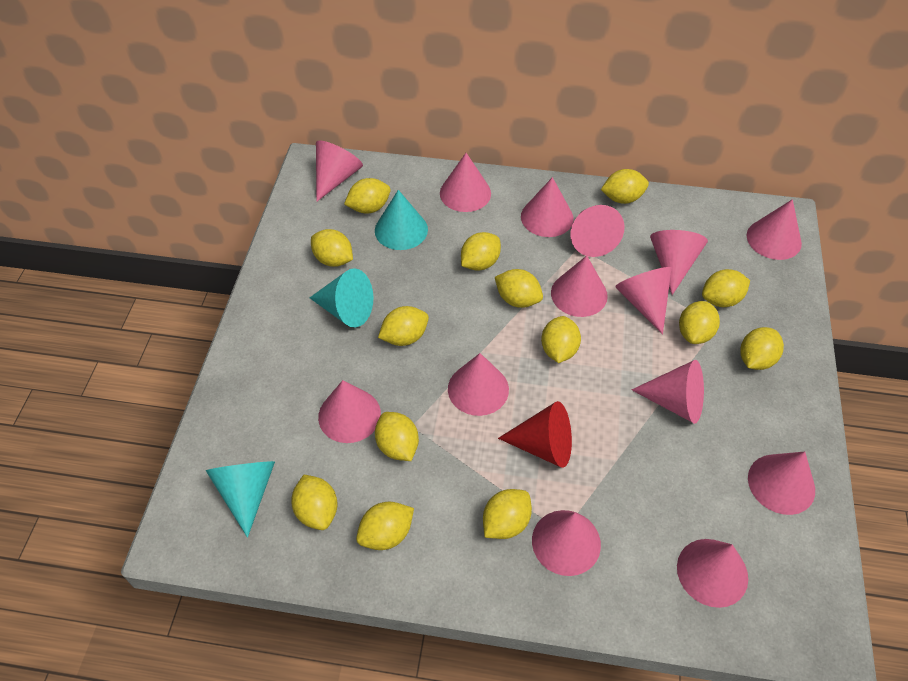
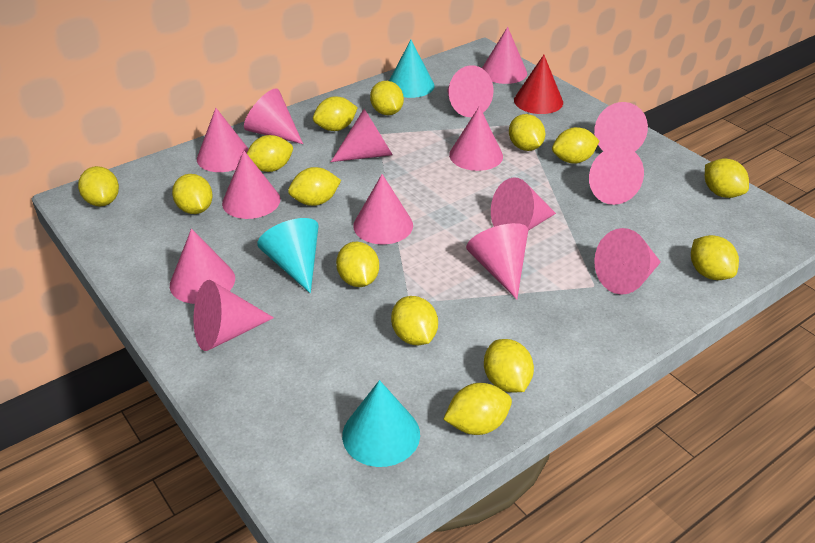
pink cone: [316,141,363,202] [318,380,381,443] [440,153,491,212] [448,353,509,416] [521,177,574,237] [532,510,601,576] [551,255,608,317] [571,205,624,257] [615,267,672,335] [632,360,704,424] [650,230,708,295] [677,539,748,608] [747,199,802,260] [748,452,815,515] = 14 -> [170,229,235,304] [193,280,274,351] [197,108,248,172] [222,151,280,219] [244,88,303,144] [331,109,393,162] [353,174,413,244] [447,65,493,117] [449,106,503,171] [466,223,528,300] [482,27,527,84] [491,177,556,231] [589,146,644,205] [594,102,648,152] [594,228,661,295] = 15

